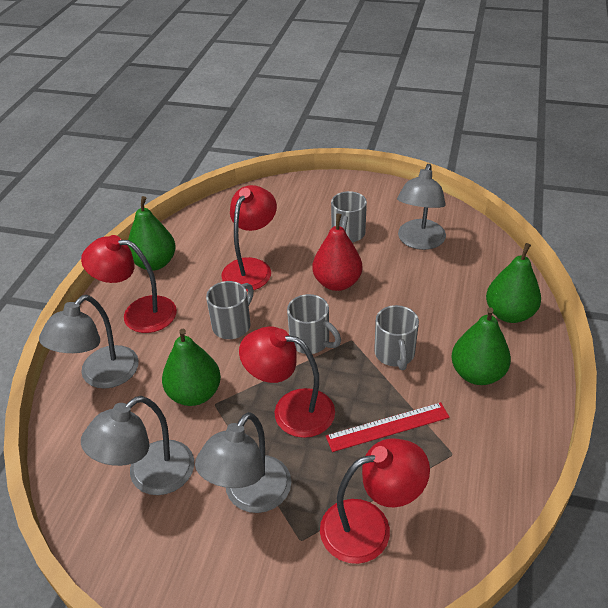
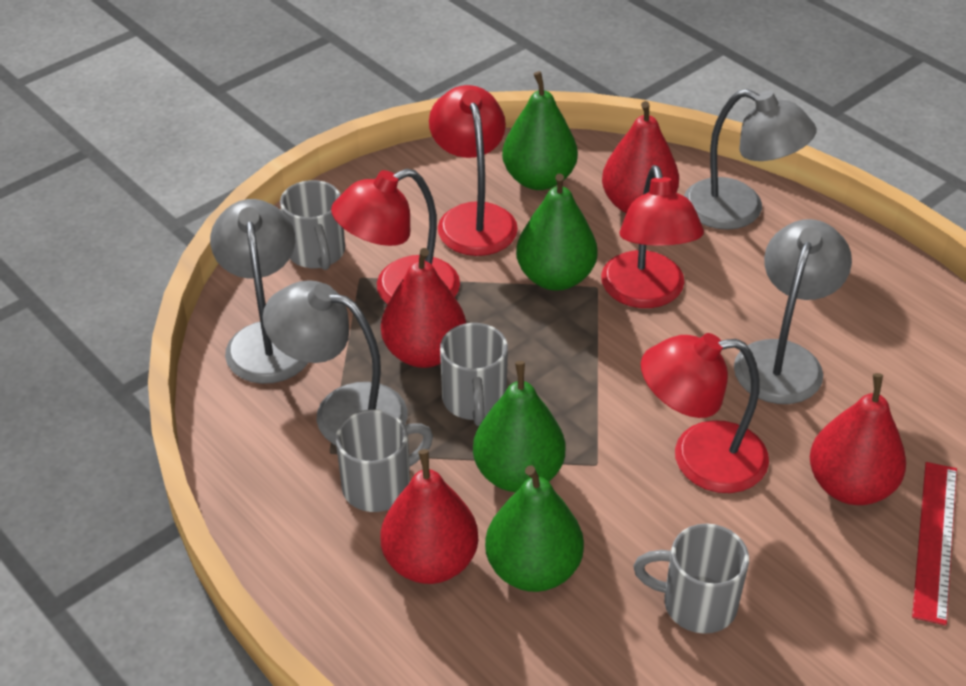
red pear: [312,214,362,291] = 1 -> [380,449,478,584] [381,248,466,368] [602,101,679,213] [810,373,906,505] = 4

